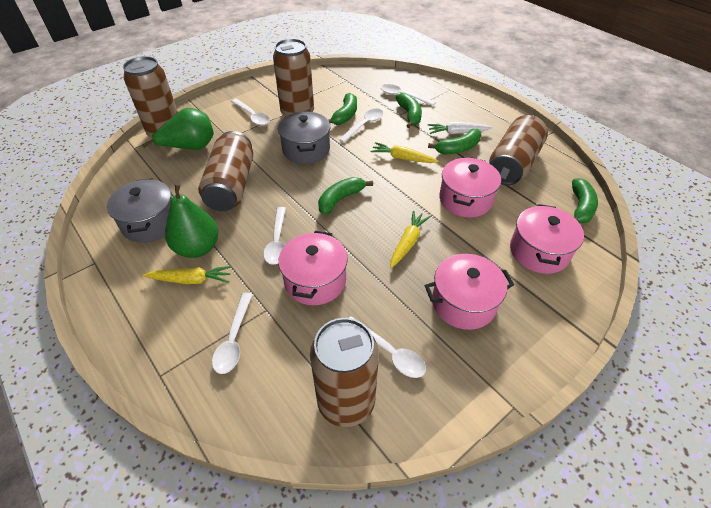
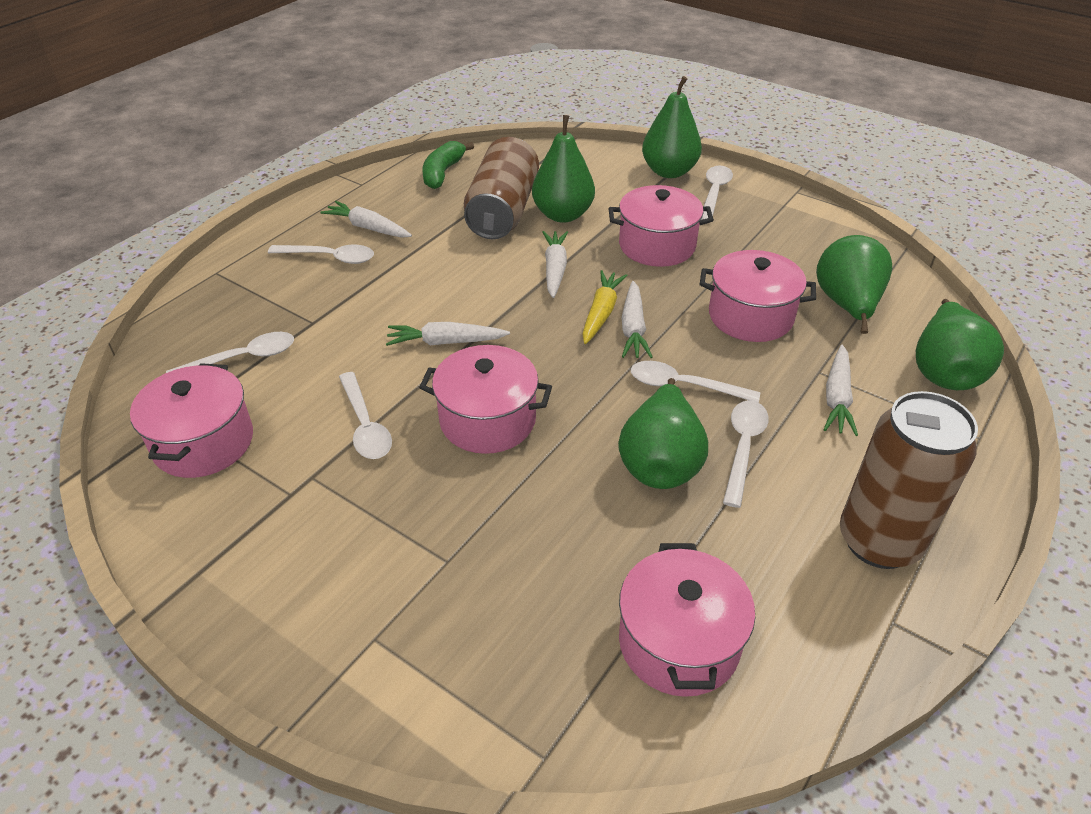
brown can: [123,56,178,139] [198,131,253,211] [273,38,314,117] [310,318,379,427] [489,115,548,185] = 5 -> [464,137,539,239] [840,391,978,569] = 2
green banana: [318,177,373,215] [328,93,357,125] [395,93,422,128] [428,129,481,154] [572,178,598,223] = 5 -> [422,141,474,189] = 1
green pear: [142,108,214,150] [165,183,219,258] = 2 -> [532,115,595,223] [618,378,708,489] [642,76,702,178] [816,235,892,334] [916,299,1004,390] = 5
grey pot: [107,178,172,243] [278,112,330,164] = 2 -> none = 0
pink pot: [278,231,348,305] [425,254,514,330] [439,157,501,217] [510,204,584,274] = 4 -> [130,363,253,478] [419,345,552,454] [608,185,714,267] [619,543,755,697] [700,250,816,342] = 5
white carrot: [428,122,493,134] = 1 -> [320,201,412,238] [386,322,510,346] [542,231,568,298] [621,281,653,358] [823,345,858,436] = 5
yellow carrot: [143,266,232,284] [370,142,438,163] [390,211,431,268] = 3 -> [583,270,628,344] = 1

